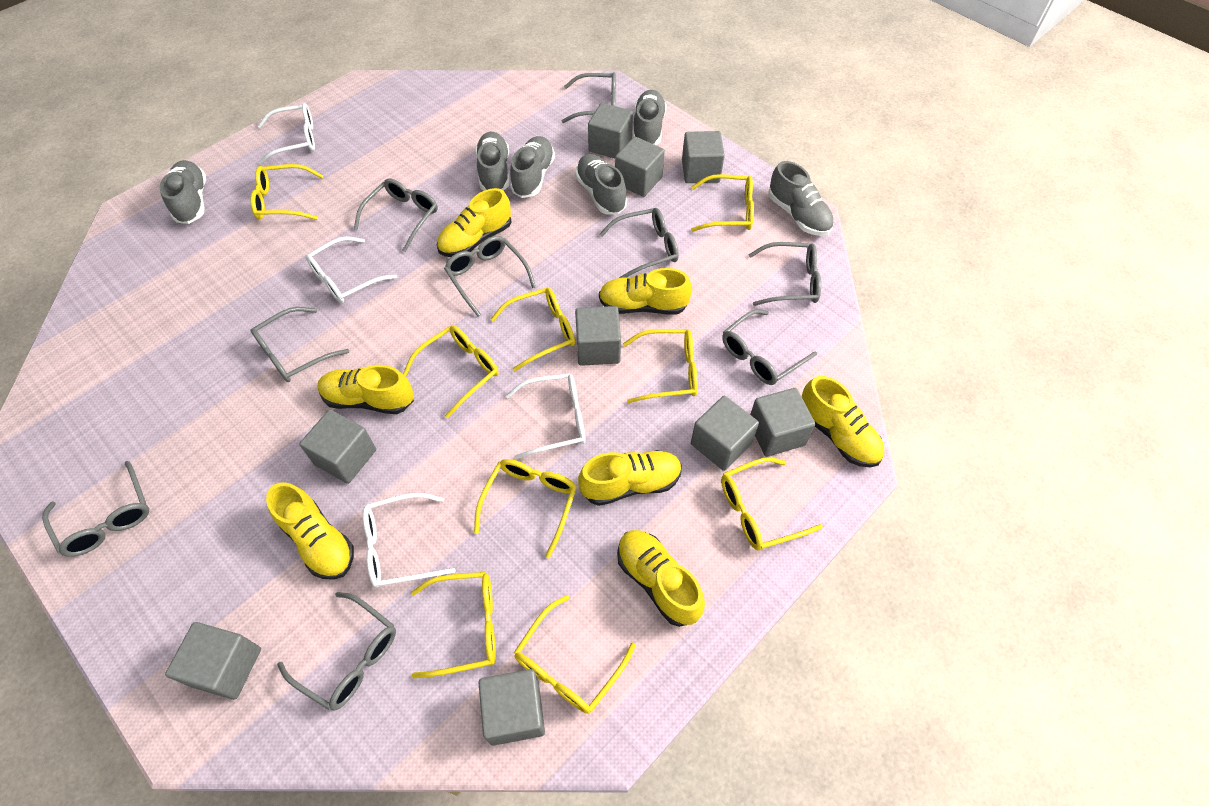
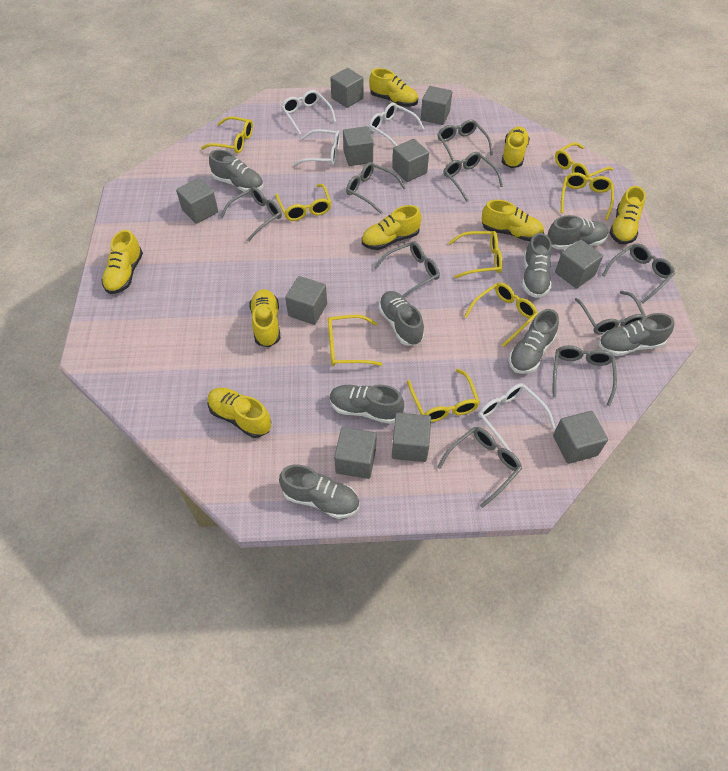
grey cube: [165,622,261,700] [299,410,376,484] [479,669,545,746] [575,306,621,366] [588,103,633,158] [615,137,665,197] [682,131,725,183] [691,396,759,471] [750,388,815,457] = 9 -> [176,178,218,224] [285,276,327,325] [330,68,363,108] [334,427,377,479] [343,126,373,166] [392,139,429,182] [392,413,431,462] [421,86,452,125] [553,411,608,464] [555,240,603,289] = 10
grey shoe: [160,160,206,224] [475,132,509,191] [510,136,555,198] [575,154,627,214] [633,90,667,145] [768,161,834,236] = 6 -> [209,150,263,192] [279,465,359,519] [330,385,404,424] [378,291,424,346] [509,309,559,374] [522,233,552,298] [547,215,608,250] [598,313,674,356] = 8
yellow glasses: [250,164,323,220] [403,325,498,419] [411,572,496,678] [474,459,577,558] [490,288,575,371] [514,595,636,714] [623,329,698,403] [691,174,754,232] [721,457,823,550] = 9 -> [201,116,253,153] [275,184,332,221] [328,315,383,366] [407,369,480,422] [448,231,503,278] [464,282,538,347] [555,142,613,178] [561,173,614,220] = 8
yellow shoe: [266,482,354,580] [317,365,414,414] [437,188,511,257] [578,450,682,506] [599,268,692,315] [617,530,705,627] [802,376,884,467] = 7 -> [102,230,143,294] [207,388,271,438] [249,289,280,347] [362,205,421,250] [369,68,418,107] [482,200,544,241] [502,127,530,168] [610,186,646,244] = 8

